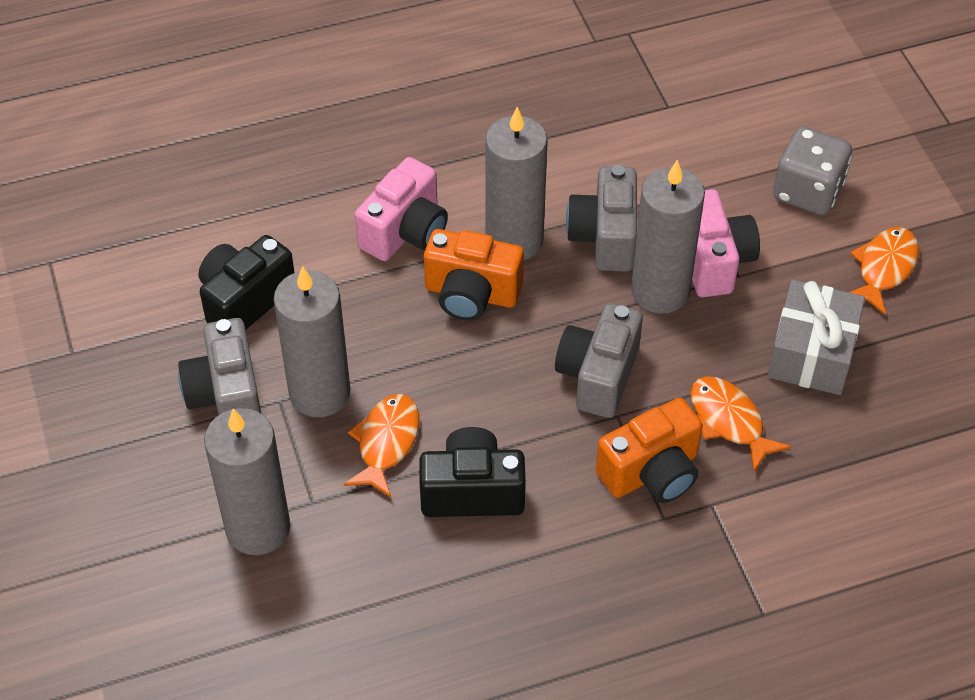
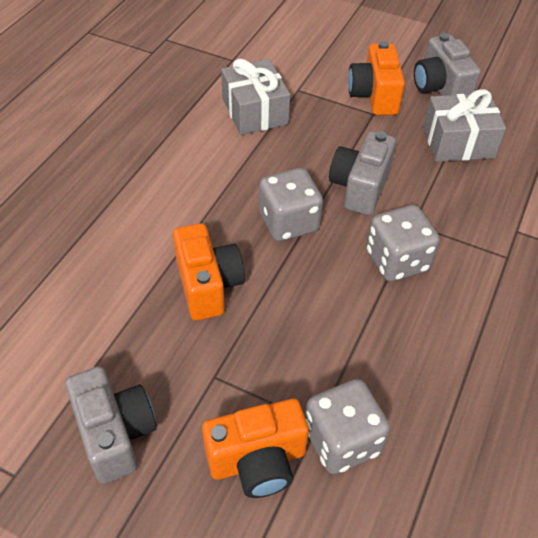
black camera: [198,235,294,330] [419,427,526,517] = 2 -> none = 0
grey candle: [204,408,290,555] [274,266,350,417] [485,107,548,260] [631,160,705,314] = 4 -> none = 0
grey dice: [773,127,852,215] = 1 -> [259,168,323,242] [305,379,390,474] [366,205,440,282] = 3
grey gift: [768,280,865,395] = 1 -> [221,59,290,135] [423,89,506,162] = 2
orange camera: [424,229,524,321] [596,398,703,503] = 2 -> [173,223,245,320] [202,399,309,498] [348,41,405,115] = 3
orange fish: [344,394,419,497] [690,376,792,472] [849,227,919,315] = 3 -> none = 0
pink camera: [355,157,448,261] [692,189,760,297] = 2 -> none = 0

